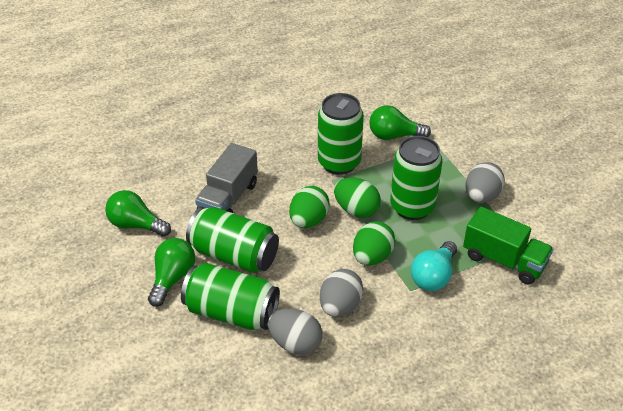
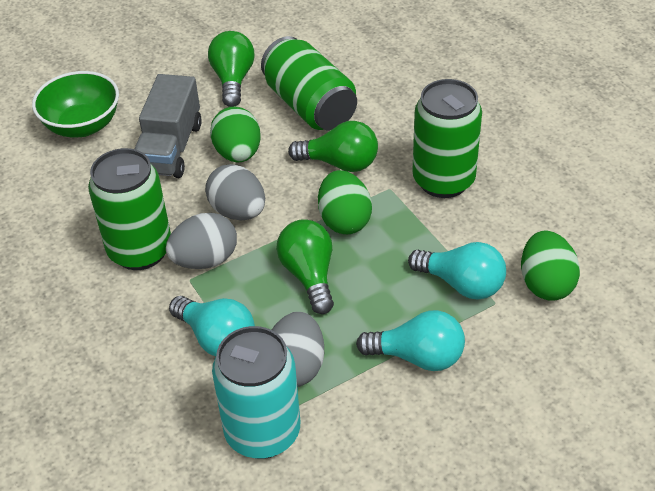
green bowl: none = 0 -> [32,71,119,137] = 1
green can: [181,263,280,330] [186,207,279,273] [318,93,364,175] [390,136,443,220] = 4 -> [88,148,171,270] [261,36,357,131] [412,79,482,198] = 3
green truck: [463,207,553,285] = 1 -> none = 0
turquoise can: none = 0 -> [212,326,300,459] = 1
turquoise light bulb: [411,241,457,291] = 1 -> [169,296,255,357] [356,310,465,371] [408,242,506,299] = 3

